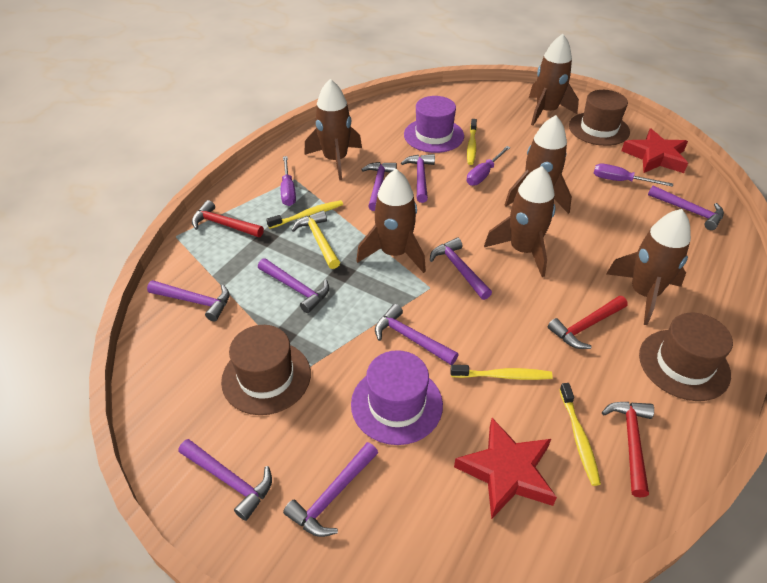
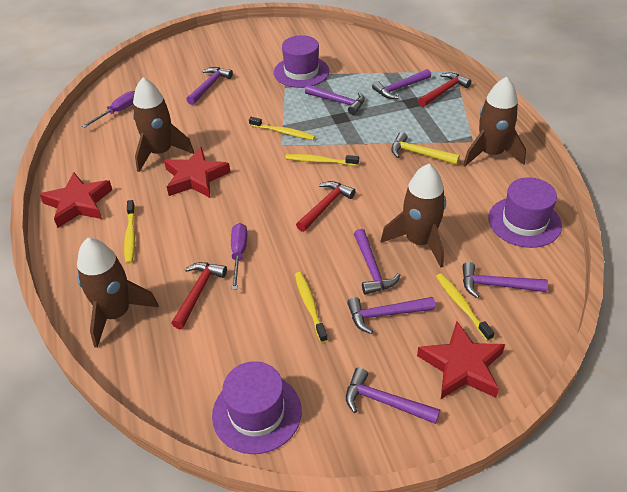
brown hat: [221,325,311,415] [569,90,630,146] [639,313,733,401] = 3 -> none = 0
brown rocket: [304,79,362,180] [356,169,426,273] [484,166,555,277] [505,115,572,214] [529,34,579,125] [606,209,691,325] = 6 -> [77,238,159,348] [133,78,194,172] [381,164,446,268] [463,77,526,166] = 4
purple hammer: [147,280,230,321] [178,439,272,521] [258,258,329,313] [283,442,378,537] [361,162,397,211] [375,304,459,365] [401,154,435,203] [430,238,492,300] [648,185,724,230] = 9 -> [186,67,233,105] [305,85,365,115] [346,368,440,424] [347,297,435,334] [354,229,401,295] [372,69,431,99] [462,262,548,298] = 7
purple hat: [351,350,443,445] [404,96,464,153] = 2 -> [212,361,302,454] [274,35,329,88] [488,177,562,248] = 3
purple screwdriver: [281,156,296,206] [467,146,511,186] [594,164,673,187] = 3 -> [82,91,135,128] [231,223,247,290] = 2
red star: [454,418,557,520] [621,129,688,173] = 2 -> [39,172,112,228] [164,147,231,198] [417,321,505,399] = 3
yellow toothbrush: [266,200,343,229] [450,365,553,380] [467,119,477,165] [559,383,601,486] = 4 -> [124,200,135,264] [249,117,315,140] [285,154,359,166] [295,272,328,343] [436,273,494,341] = 5

